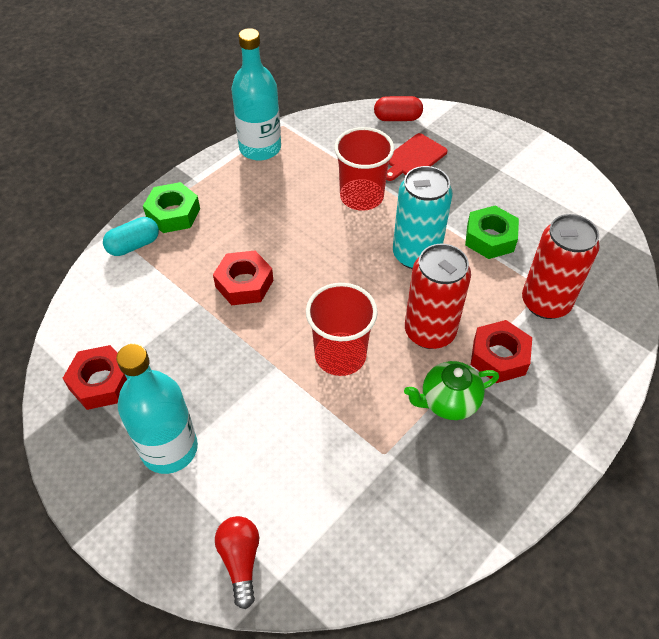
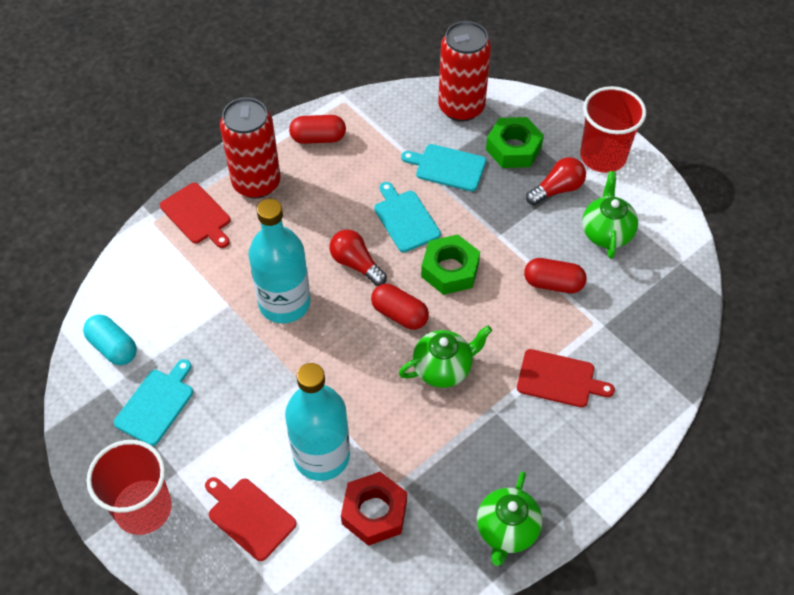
green teapot: [404,361,499,420] = 1 -> [399,326,492,388] [477,471,542,566] [582,171,638,259] = 3
red capsule: [374,96,423,121] = 1 -> [289,115,346,144] [371,284,429,330] [524,258,587,293] = 3
red cutting board: [386,133,447,181] = 1 -> [160,183,230,248] [205,477,297,561] [517,349,615,408] = 3
red light bulb: [215,516,259,609] = 1 -> [329,229,387,286] [526,157,586,205] = 2
red nut: [63,345,127,410] [213,251,273,305] [471,320,532,383] = 3 -> [341,472,407,546] = 1
turquoise can: [393,166,453,269] = 1 -> none = 0
turquoise cutting board: none = 0 -> [114,359,193,446] [374,182,441,252] [401,144,486,191] = 3

